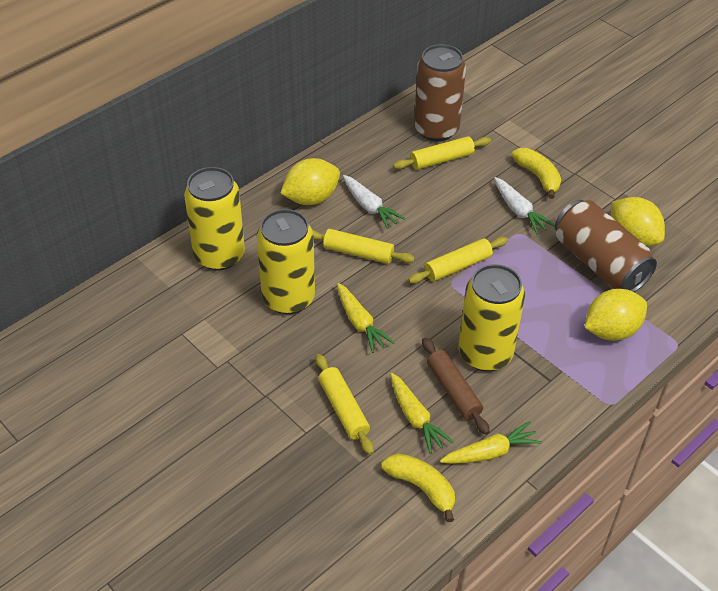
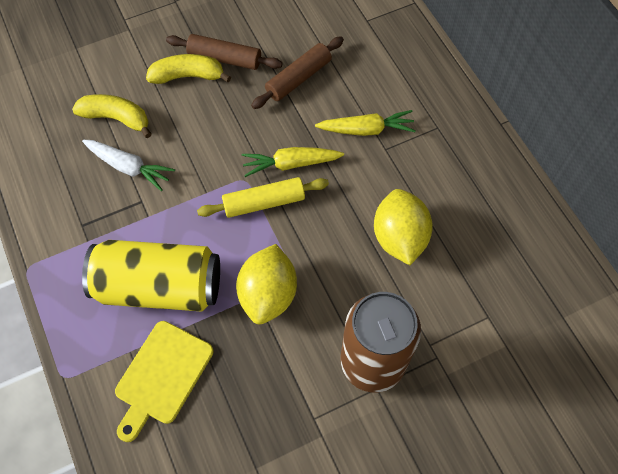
brown can: [414,44,466,141] [555,200,657,292] = 2 -> [341,292,421,393] = 1
brown rolling pin: [422,337,490,435] = 1 -> [166,34,283,70] [251,36,344,109] = 2
white carrot: [343,175,405,229] [494,177,555,235] = 2 -> [82,140,175,191] = 1
yellow can: [184,167,245,270] [257,209,315,314] [459,264,525,371] = 3 -> [82,240,220,312] = 1
yellow carrot: [337,283,395,353] [390,373,453,454] [440,421,542,464] = 3 -> [242,147,344,177] [315,110,416,136] = 2
yellow cutting board: none = 0 -> [115,321,214,442] = 1
yellow lemon: [280,158,340,205] [585,289,647,341] [611,197,665,247] = 3 -> [236,244,297,324] [374,189,433,265] = 2
yellow rolling pin: [313,229,415,264] [316,354,374,455] [393,136,491,170] [408,237,508,284] = 4 -> [197,177,329,218] = 1

